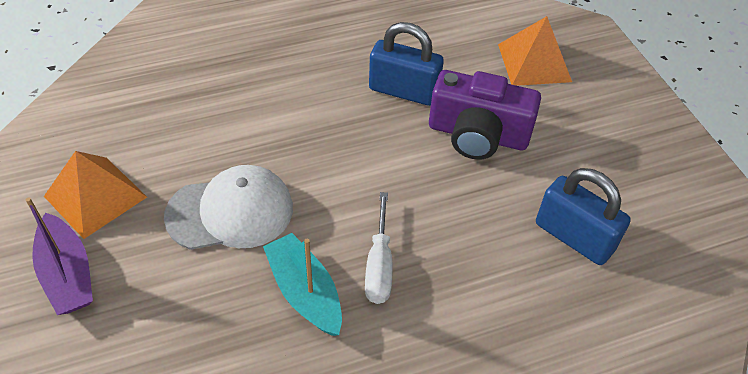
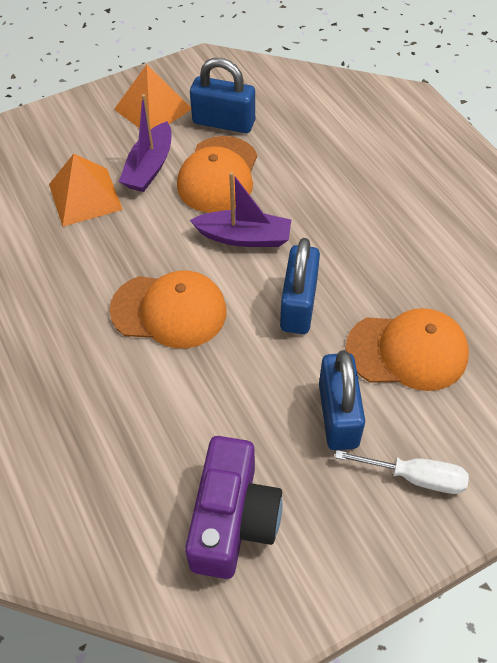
blue padlock: [369,22,444,106] [536,168,631,265] = 2 -> [190,58,255,133] [280,238,320,334] [319,351,365,450] = 3
orange cap: none = 0 -> [109,271,227,348] [177,136,257,213] [346,308,469,391] = 3
purple boat: [25,197,93,315] = 1 -> [119,94,171,192] [190,172,291,247] = 2
turquoise boat: [263,233,342,336] = 1 -> none = 0
white cap: [164,165,293,250] = 1 -> none = 0

